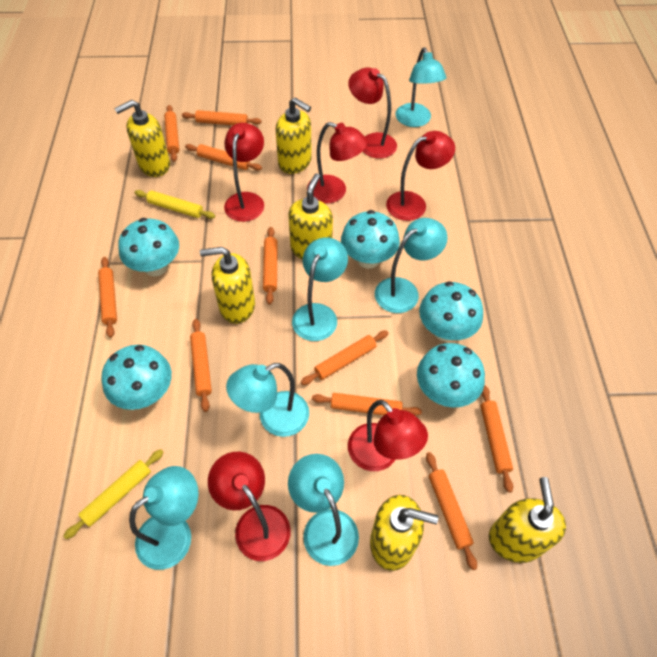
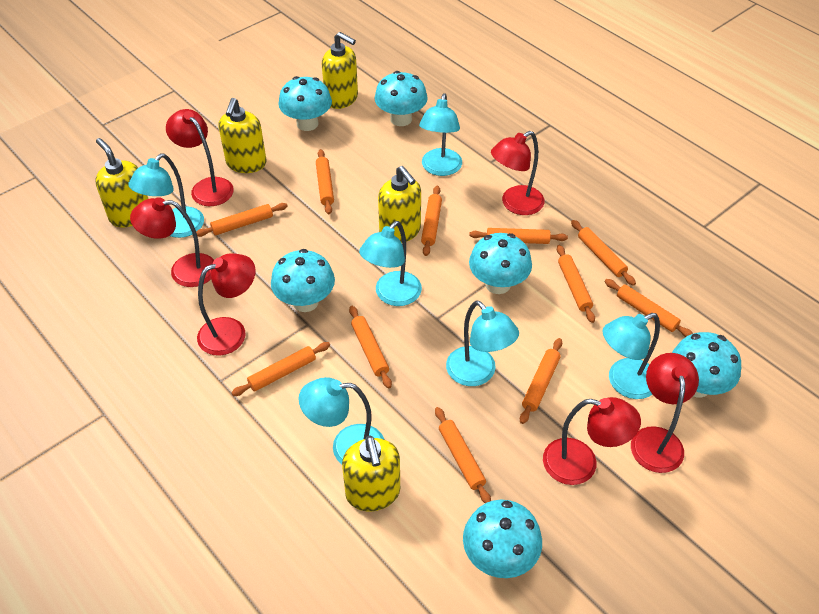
orange rolling pin: [98,257,117,338] [164,105,179,162] [182,110,262,125] [185,144,262,171] [190,319,212,412] [263,227,278,304] [301,330,388,385] [312,393,422,416] [426,452,477,570] [481,385,513,493] = 10 -> [196,203,288,237] [231,342,330,396] [316,149,334,214] [349,306,392,389] [421,186,442,256] [435,407,491,503] [469,228,568,244] [520,338,562,424] [557,245,595,323] [571,220,636,286] [605,279,693,337] = 11
turquoise mushroom: [101,345,172,410] [118,218,179,276] [341,210,400,269] [417,343,485,407] [419,281,483,341] = 5 -> [271,249,335,312] [278,76,332,131] [375,71,428,126] [463,500,542,578] [469,233,532,294] [672,332,741,398] = 6
yellow rolling pin: [63,449,164,539] [135,190,215,219] = 2 -> none = 0
yellow soap dispenser: [114,100,170,177] [200,247,255,324] [276,97,312,174] [288,173,333,260] [370,495,438,571] [489,477,566,563] = 6 -> [95,138,148,227] [218,98,267,173] [322,32,358,109] [342,436,400,511] [378,166,421,243] = 5

